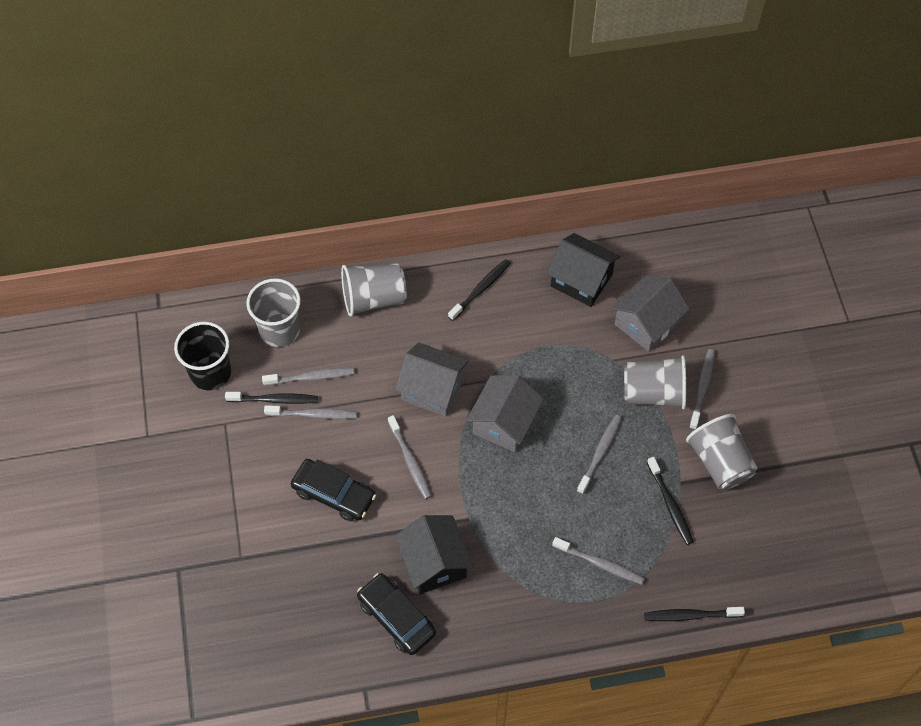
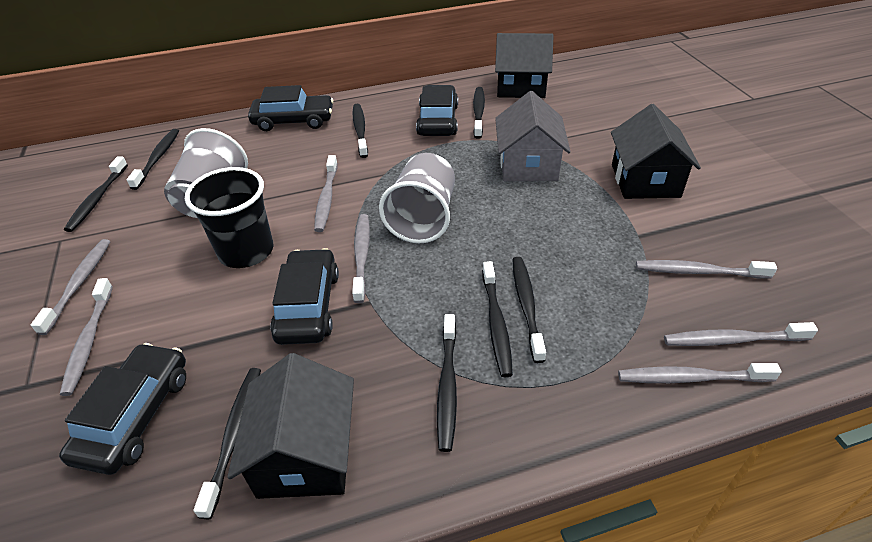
black car: [291,459,376,521] [357,573,436,655] = 2 -> [59,343,186,475] [248,85,334,131] [270,248,339,345] [416,85,458,136] = 4
black house: [395,515,473,594] [547,233,620,307] = 2 -> [227,353,354,499] [495,33,554,98] [611,104,701,199] = 3
black toothbrush: [225,392,318,404] [448,259,511,321] [644,607,745,621] [647,457,693,545] = 4 -> [64,156,128,232] [127,129,179,190] [193,368,261,519] [353,104,368,158] [437,314,457,452] [473,87,485,139] [482,261,513,377] [512,257,546,363] = 8
grey cup: [246,279,301,347] [341,263,407,317] [624,355,686,409] [686,414,758,490] = 4 -> [164,128,248,218] [379,153,455,243] = 2
grey house: [395,342,469,417] [466,375,544,452] [611,275,690,352] = 3 -> [495,91,571,181] = 1
grey toothbrush: [262,368,354,386] [264,405,357,419] [388,415,432,499] [552,537,645,585] [577,415,622,494] [689,349,715,430] = 6 -> [31,239,110,335] [60,278,113,396] [314,155,338,232] [352,214,370,303] [618,363,782,383] [636,260,777,279] [664,322,818,346] = 7

